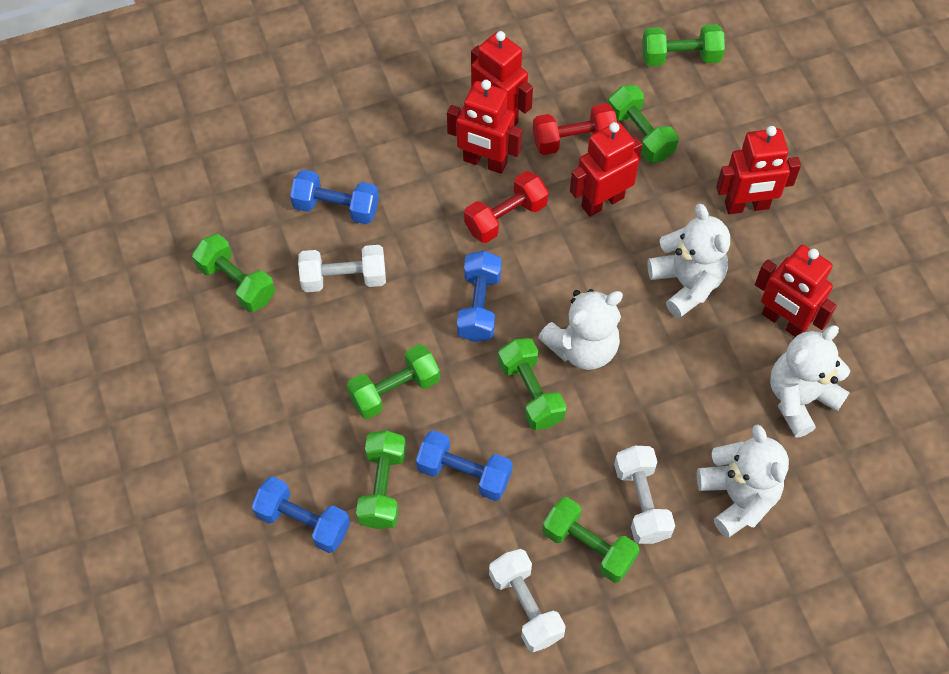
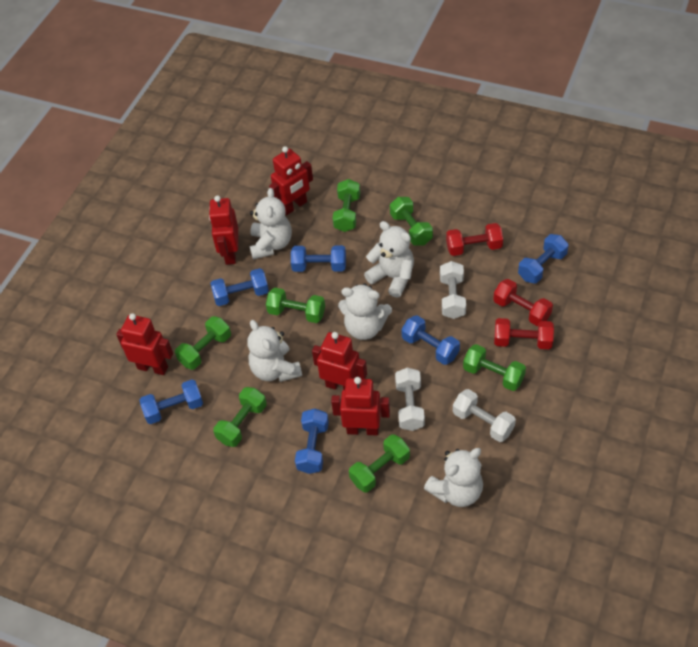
blue dumbbell: [251,477,350,553] [290,170,379,224] [416,430,513,501] [457,251,502,342] = 4 -> [139,380,203,424] [210,268,269,306] [291,245,346,272] [295,409,329,474] [401,315,460,365] [518,234,569,283] = 6
red dumbbell: [464,171,549,243] [533,103,617,155] = 2 -> [446,223,503,256] [493,279,553,326] [494,318,554,349] = 3
white teddy bear: [538,289,623,370] [647,204,730,318] [697,424,789,538] [770,326,850,438] = 4 -> [248,320,302,382] [250,188,292,260] [338,283,392,340] [364,221,414,298] [424,448,483,507] = 5

